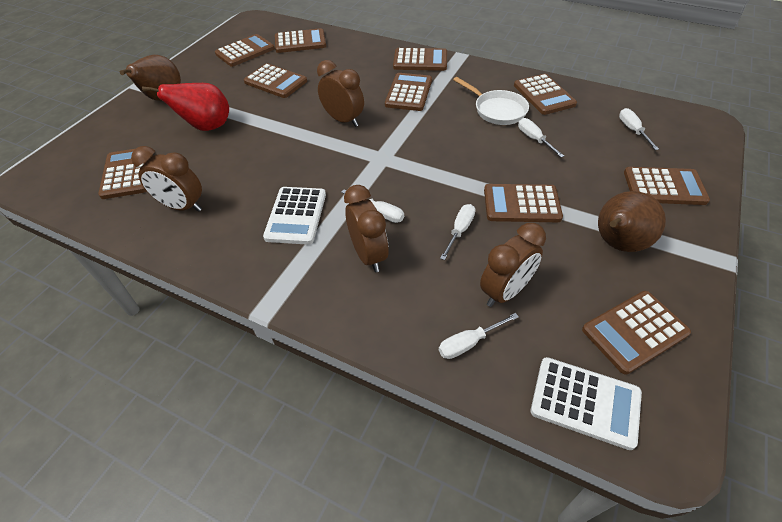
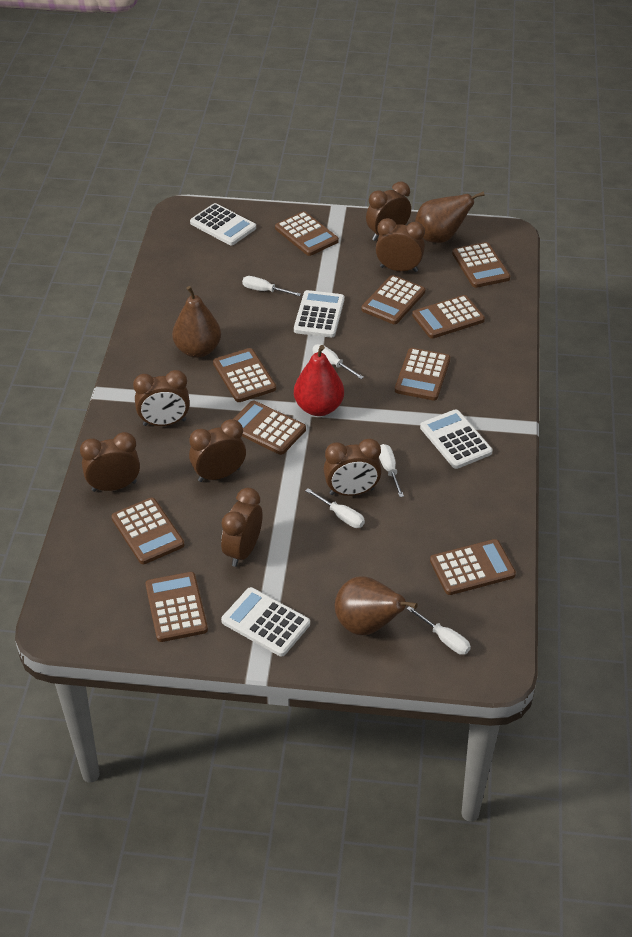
brown clock: [131,146,202,212] [317,60,364,127] [344,185,389,272] [480,223,546,307] = 4 -> [80,432,140,492] [133,370,190,426] [189,419,246,482] [221,488,262,567] [324,438,382,496] [366,181,411,241] [376,218,425,272] = 7
brown pear: [120,55,181,101] [598,191,666,252] = 2 -> [172,286,221,358] [335,576,418,635] [415,191,485,243] = 3
white calculator: [263,187,326,245] [531,357,642,450] = 2 -> [190,203,256,245] [221,587,310,657] [294,290,344,338] [420,409,493,469] = 4
white pan: [453,77,529,125] = 1 -> none = 0

